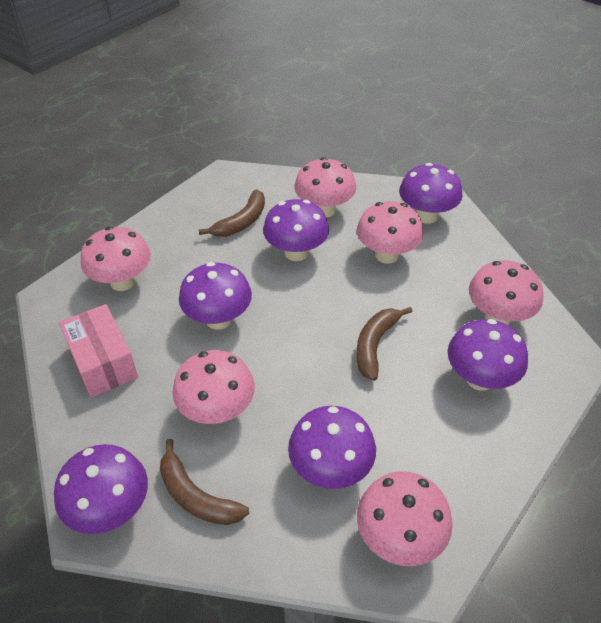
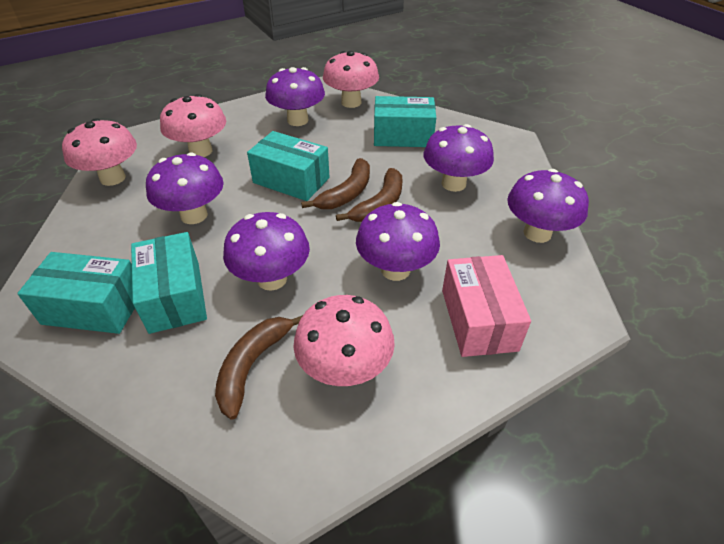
pink mushroom: [81,226,151,291] [172,350,255,424] [294,157,356,218] [357,201,423,264] [357,471,453,566] [469,260,543,325] = 6 -> [62,118,137,186] [160,94,226,157] [293,295,395,386] [323,51,379,108] = 4
turquoise box: none = 0 -> [17,252,135,334] [131,232,207,334] [247,131,329,201] [374,96,436,147] = 4

